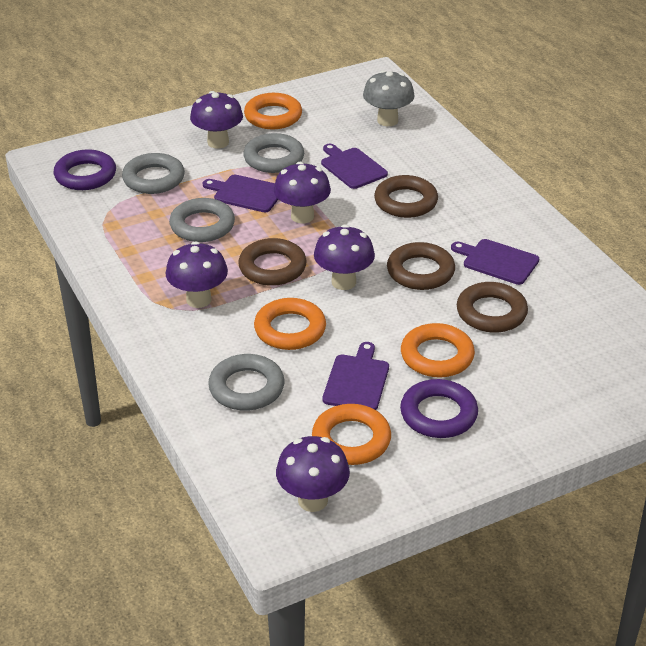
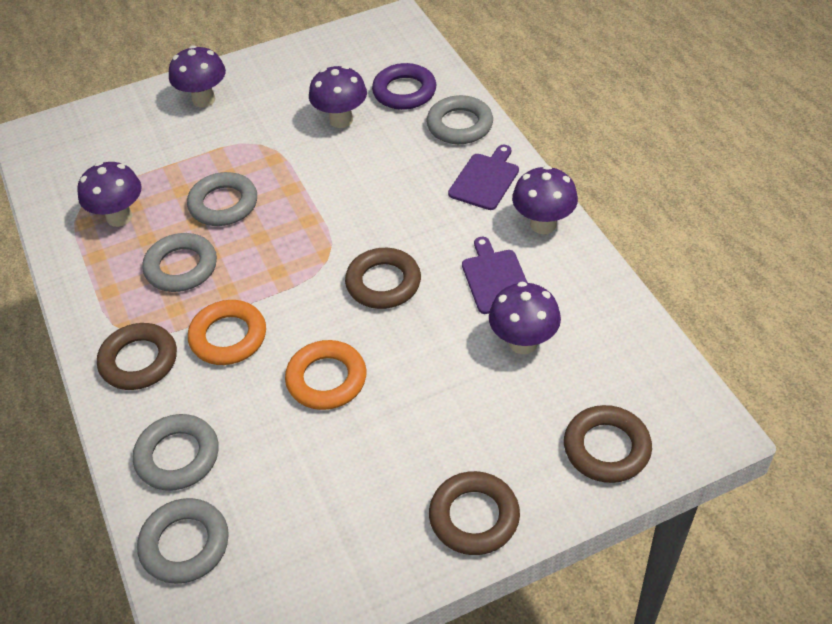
grey mushroom: [363,70,415,126] = 1 -> none = 0
grey ring: [122,153,185,194] [169,198,235,242] [208,354,284,411] [243,133,304,173] = 4 -> [133,414,219,491] [137,498,229,584] [142,233,217,292] [187,172,257,226] [427,95,493,144] = 5
orange ring: [244,93,302,129] [254,298,326,350] [312,404,391,465] [401,323,475,377] = 4 -> [188,300,266,365] [285,340,366,410] = 2
purple cutting board: [203,175,278,212] [321,144,388,189] [322,342,389,410] [451,239,539,285] = 4 -> [448,145,519,210] [462,237,528,314] = 2
purple ring: [54,150,116,190] [400,379,478,438] = 2 -> [372,63,436,110] = 1

